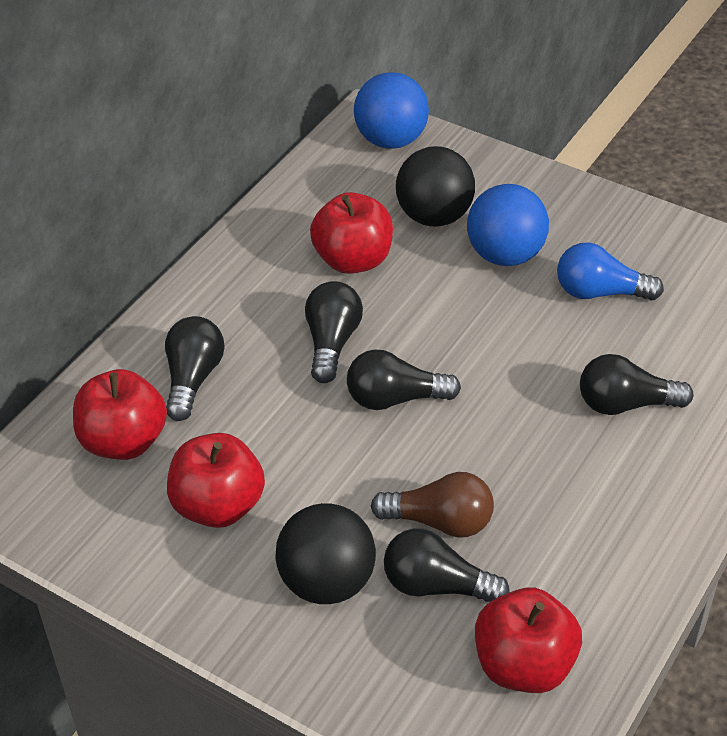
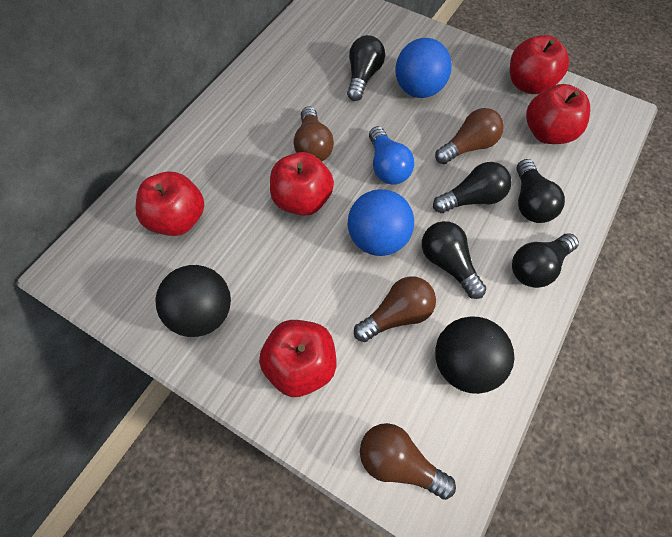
brown light bulb: [371,472,494,538] = 1 -> [294,106,334,162] [354,276,436,342] [360,423,456,500] [435,108,504,164] = 4
red apple: [73,369,167,460] [167,433,265,528] [310,192,393,274] [475,588,582,693] = 4 -> [136,172,204,236] [259,320,336,397] [270,152,334,216] [510,35,569,94] [526,84,590,144] = 5

